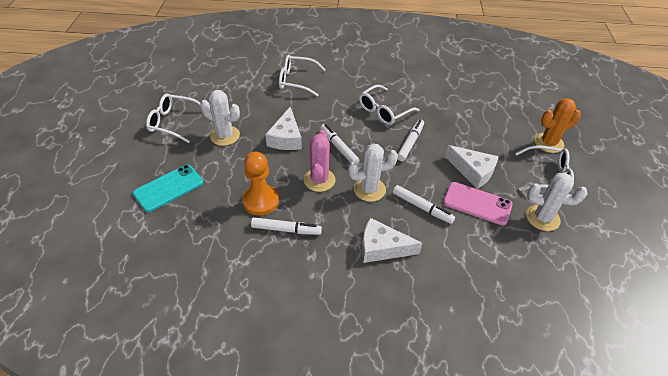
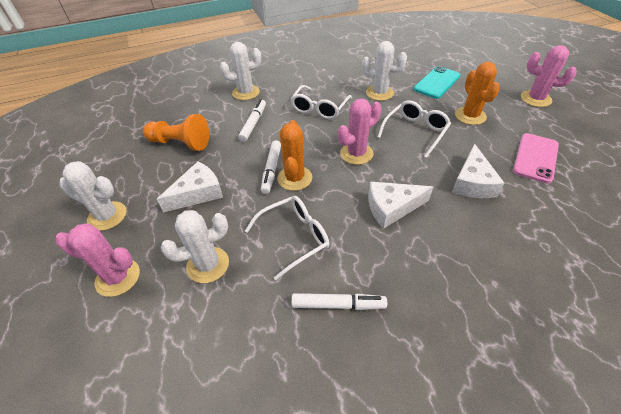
orange cactus: [534,98,581,153] = 1 -> [277,120,312,191] [455,62,500,125] = 2
pink cactus: [304,130,335,192] = 1 -> [56,223,140,297] [338,99,381,165] [521,45,577,107] = 3
white cactus: [200,90,240,146] [348,143,398,202] [526,172,587,231] = 3 -> [59,161,127,231] [161,210,229,283] [220,42,261,100] [362,41,407,101] = 4
white glasses: [146,94,201,143] [279,55,326,96] [359,85,419,125] [515,145,574,191] = 4 -> [245,196,329,280] [291,85,352,119] [378,100,451,158] = 3
white marker: [251,217,322,235] [320,124,359,164] [393,185,455,224] [397,119,424,161] = 4 -> [238,99,266,142] [261,140,281,194] [291,293,387,310] = 3

